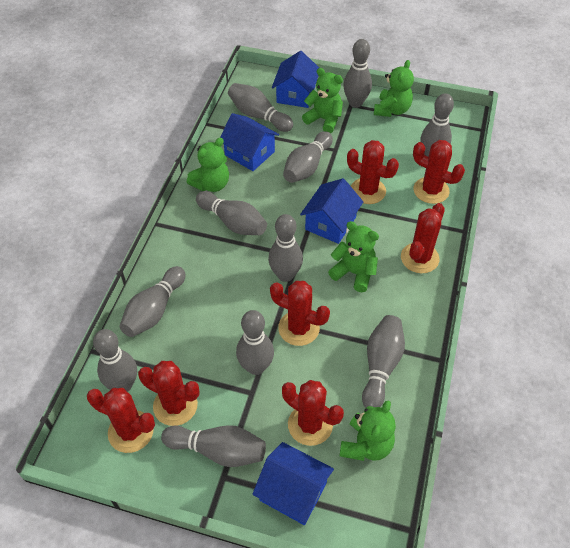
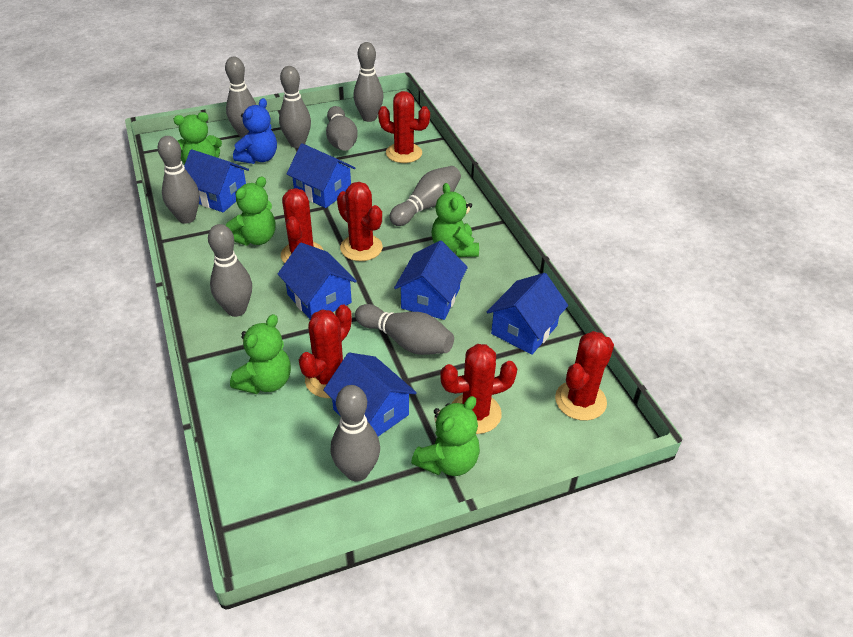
blue house: [220,113,279,171] [252,442,334,525] [272,51,319,108] [300,178,363,244] = 4 -> [184,149,249,212] [278,242,357,320] [286,143,355,208] [323,352,417,436] [394,240,468,320] [487,273,568,355] = 6
blue teddy bear: none = 0 -> [233,98,277,164] = 1
grey bowling pin: [93,329,137,392] [119,266,185,337] [161,425,266,467] [196,191,267,235] [228,83,293,132] [236,310,274,375] [268,214,303,282] [283,131,333,183] [343,39,372,108] [362,315,405,408] [421,93,454,157] = 11 -> [158,136,200,224] [208,224,252,317] [225,57,256,138] [279,66,311,148] [326,106,358,151] [331,385,380,482] [353,42,384,122] [355,304,454,355] [389,166,461,226] = 9
red cactus: [87,388,155,453] [138,361,200,426] [270,281,330,346] [282,380,344,446] [347,140,399,204] [401,203,445,273] [413,140,465,204] = 7 -> [281,188,323,263] [299,305,352,398] [337,182,383,261] [378,91,430,163] [440,344,517,434] [555,331,614,421] = 6

